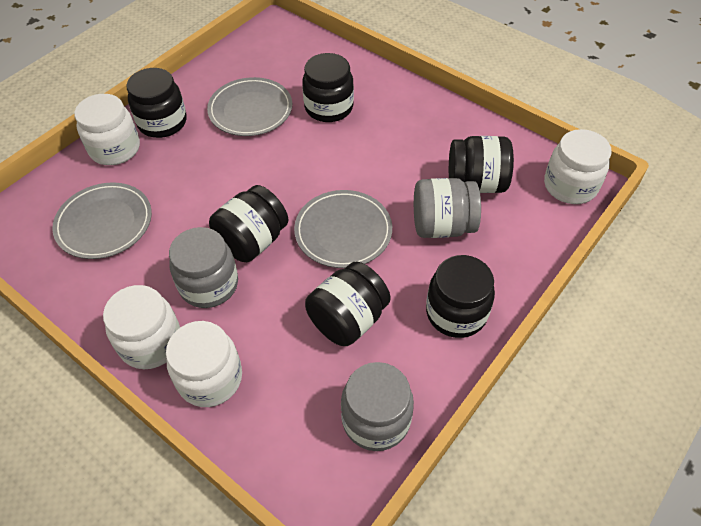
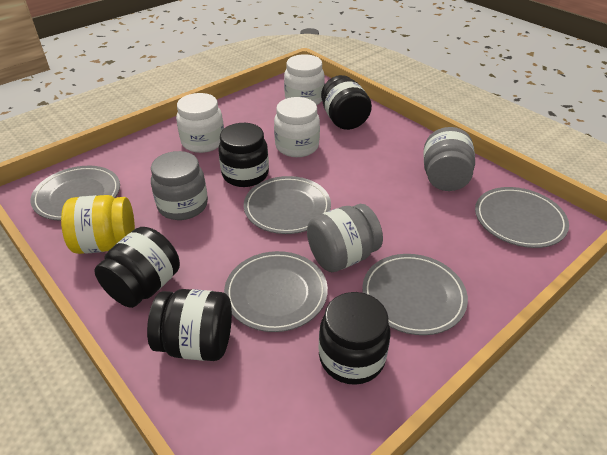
black jar: [126,68,187,138] [209,185,289,262] [302,53,354,122] [305,261,391,346] [426,255,495,338] [449,136,514,193] = 6 -> [94,227,180,308] [147,289,232,361] [219,123,269,187] [319,292,390,385] [321,75,372,130] = 5
grey plate: [52,182,152,259] [207,77,292,136] [294,190,392,268] = 3 -> [31,166,120,221] [224,251,328,332] [244,176,331,234] [362,254,468,335] [475,187,569,248] = 5
white jar: [74,94,140,165] [103,285,180,369] [166,321,242,407] [544,129,612,204] = 4 -> [176,93,224,153] [274,97,320,157] [284,54,325,105] = 3
yellow jar: none = 0 -> [61,195,135,254] = 1

